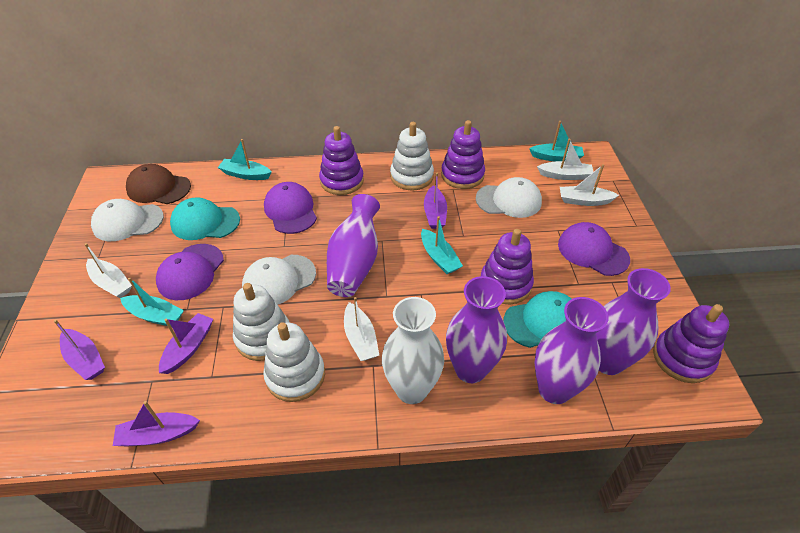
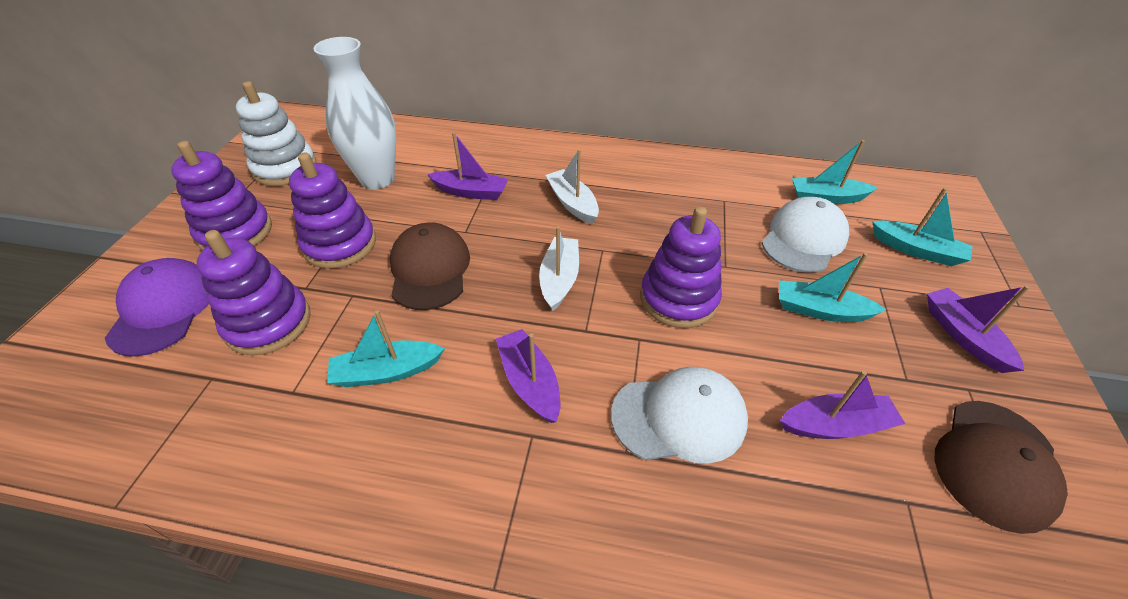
brown cap: [126,164,191,204] = 1 -> [390,222,470,310] [934,401,1068,534] = 2
purple cap: [156,244,224,300] [264,182,317,234] [558,222,630,276] = 3 -> [105,258,209,357] = 1
purple vase: [327,194,380,297] [446,276,507,383] [534,297,608,404] [596,268,671,375] = 4 -> none = 0
turquoise cap: [170,197,240,240] [503,291,571,348] = 2 -> none = 0
white boat: [84,243,132,298] [344,297,379,361] [537,139,594,180] [560,164,619,206] = 4 -> [539,226,579,311] [545,149,599,224] = 2
white cap: [91,199,164,241] [242,255,316,305] [476,177,542,218] = 3 -> [611,367,748,464] [762,197,849,273] = 2
white stacking toy: [233,283,290,361] [263,322,325,402] [390,122,434,190] = 3 -> [236,81,317,186] = 1

